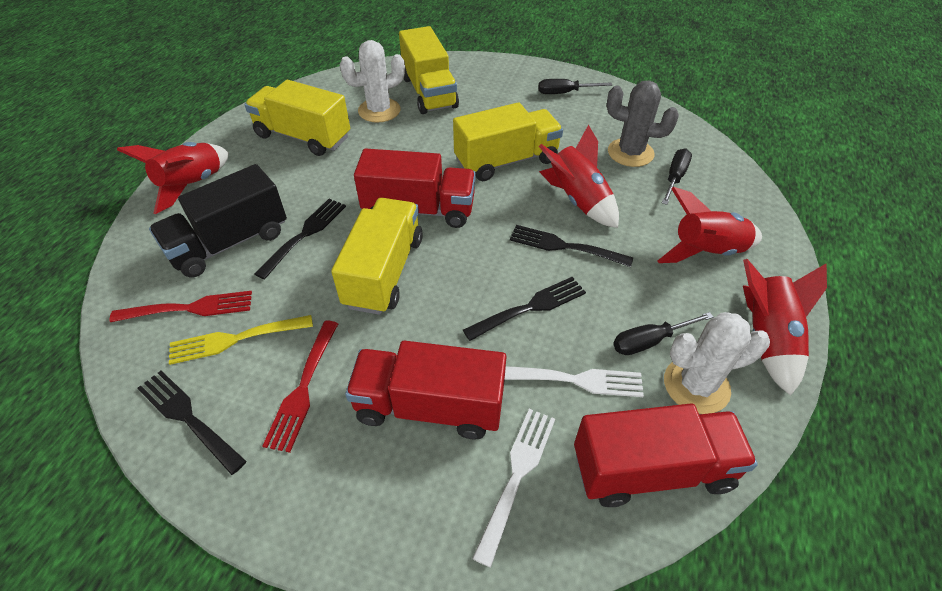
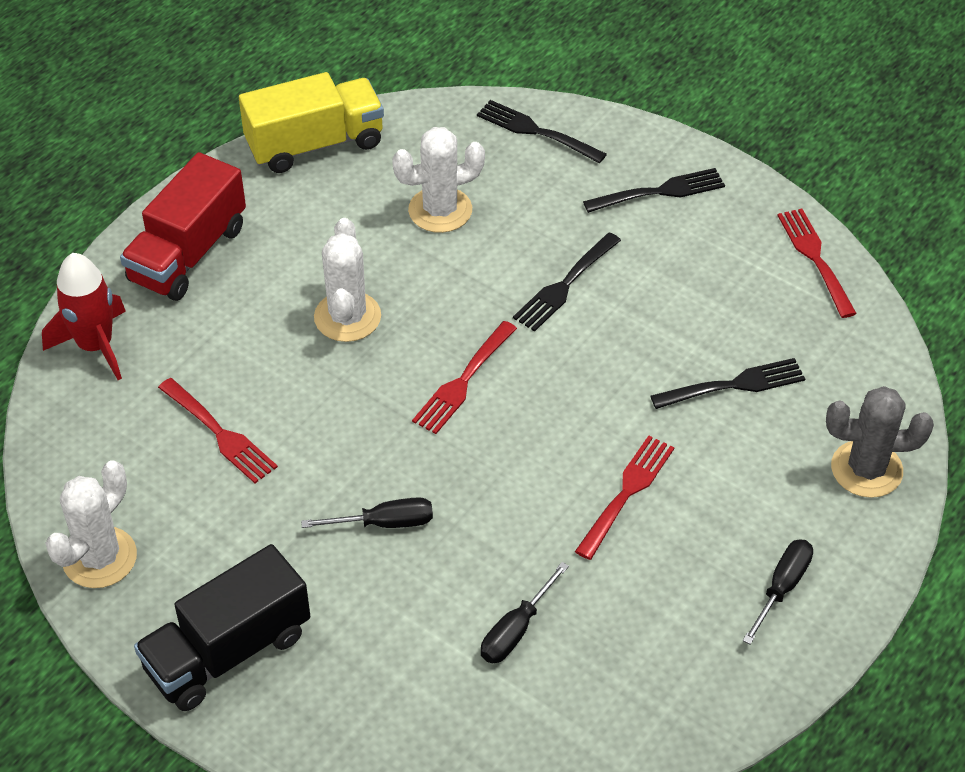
red fork: [109,291,252,322] [262,321,338,453] = 2 -> [158,378,278,483] [412,321,517,434] [575,436,674,560] [777,209,857,318] = 4
red rocket: [117,142,229,214] [539,125,619,228] [657,187,762,263] [743,259,827,396] = 4 -> [42,253,126,380] = 1
red truck: [345,341,507,440] [354,148,476,228] [574,404,758,507] = 3 -> [120,152,246,301] = 1
white cactus: [340,40,405,123] [664,312,770,414] = 2 -> [45,460,137,588] [314,218,381,342] [392,127,485,233] = 3
white fork: [472,409,555,568] [505,366,644,397] = 2 -> none = 0
yellow fork: [169,315,313,365] = 1 -> none = 0
yellow truck: [245,80,350,156] [331,198,423,315] [399,26,459,114] [453,102,563,181] = 4 -> [239,72,384,173] = 1

